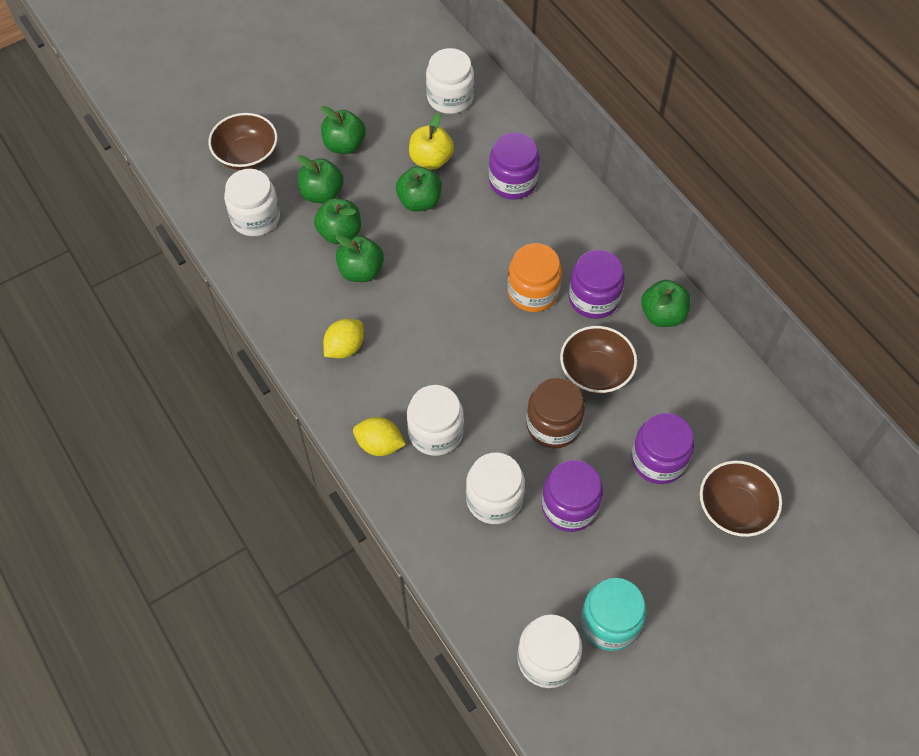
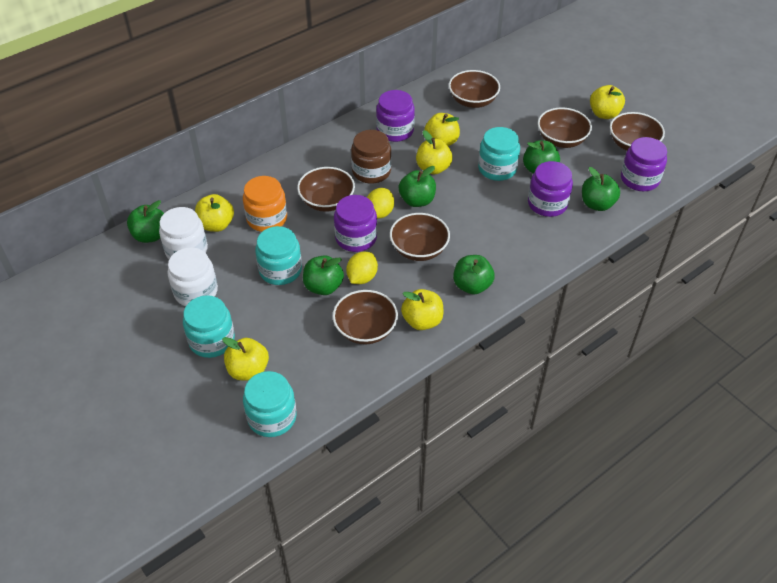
brown bowl: [208,113,277,170] [560,326,637,394] [700,460,782,537] = 3 -> [297,167,355,212] [333,290,398,344] [390,213,450,261] [449,70,500,108] [538,108,592,148] [610,112,665,151] = 6
turquoise jar: [581,578,647,651] = 1 -> [183,295,235,358] [243,371,296,437] [255,226,302,285] [478,127,520,181] = 4
white jar: [224,169,280,236] [407,385,464,456] [426,48,474,114] [466,452,525,524] [517,614,582,688] = 5 -> [159,207,208,259] [167,247,218,306] = 2
yellow apple: [409,113,454,169] = 1 -> [195,194,234,232] [222,337,269,381] [401,289,444,330] [416,130,453,175] [425,113,460,146] [590,85,625,119] = 6

